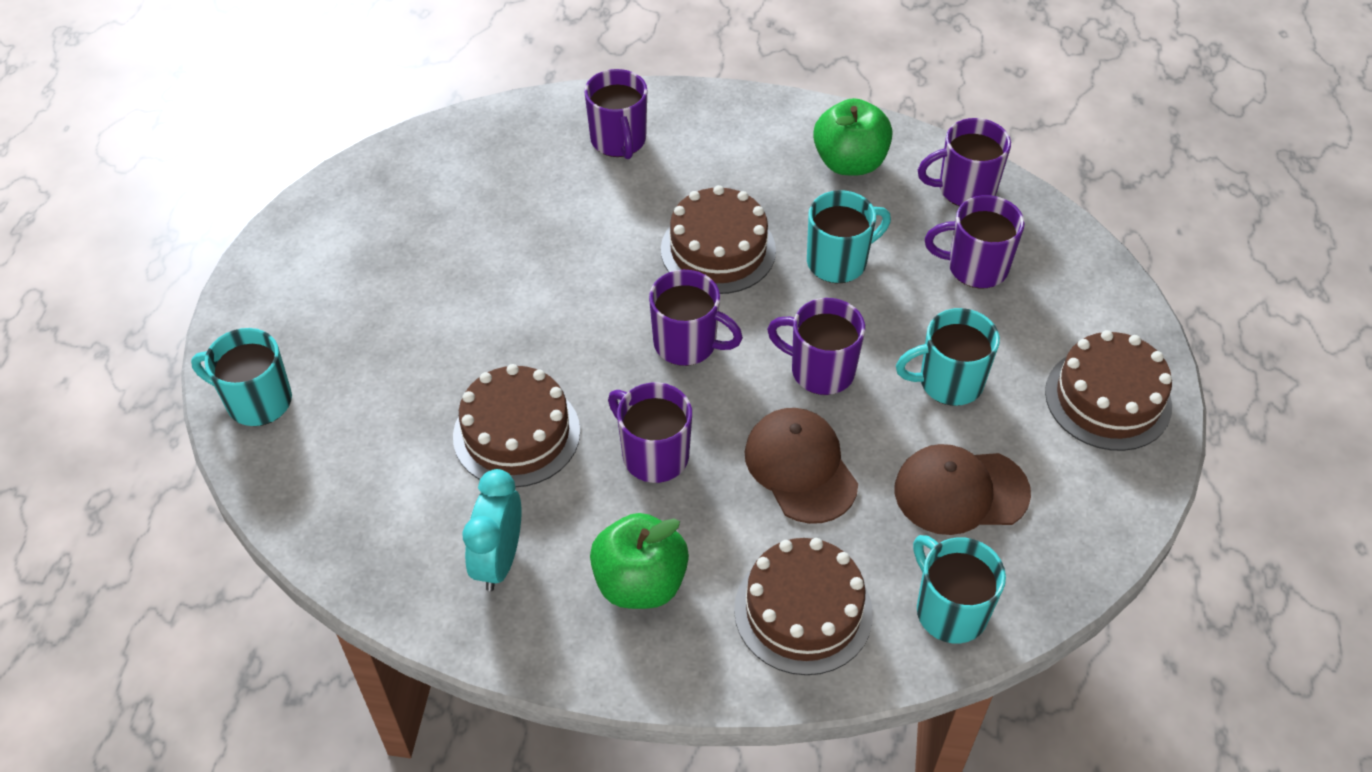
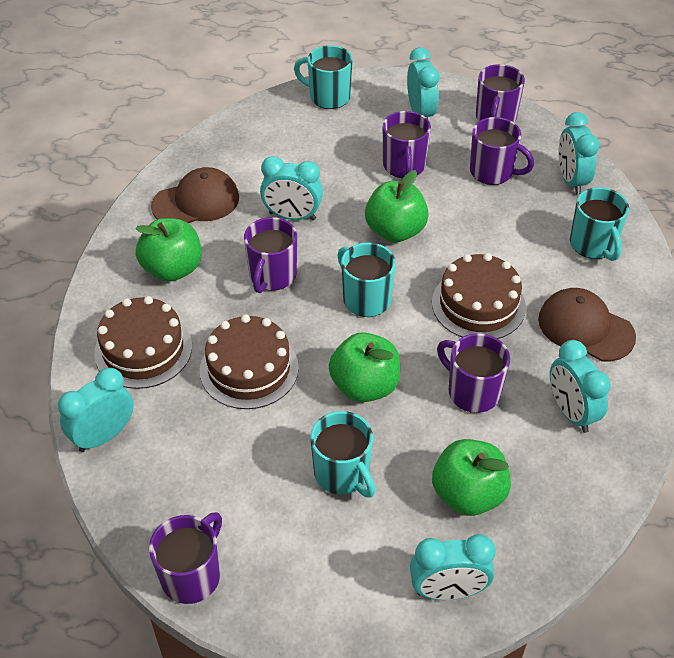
brown cake: [453,364,580,487] [661,185,776,294] [734,538,873,675] [1045,330,1172,451] = 4 -> [94,296,192,389] [200,314,299,409] [432,253,526,339] = 3
green apple: [590,513,689,609] [813,98,893,175] = 2 -> [135,218,202,282] [329,332,400,402] [365,170,429,242] [432,439,511,516] = 4
turquoise clock: [463,469,522,591] = 1 -> [58,368,134,452] [260,156,323,220] [407,47,439,119] [410,534,495,600] [550,340,611,433] [558,112,599,195] = 6

